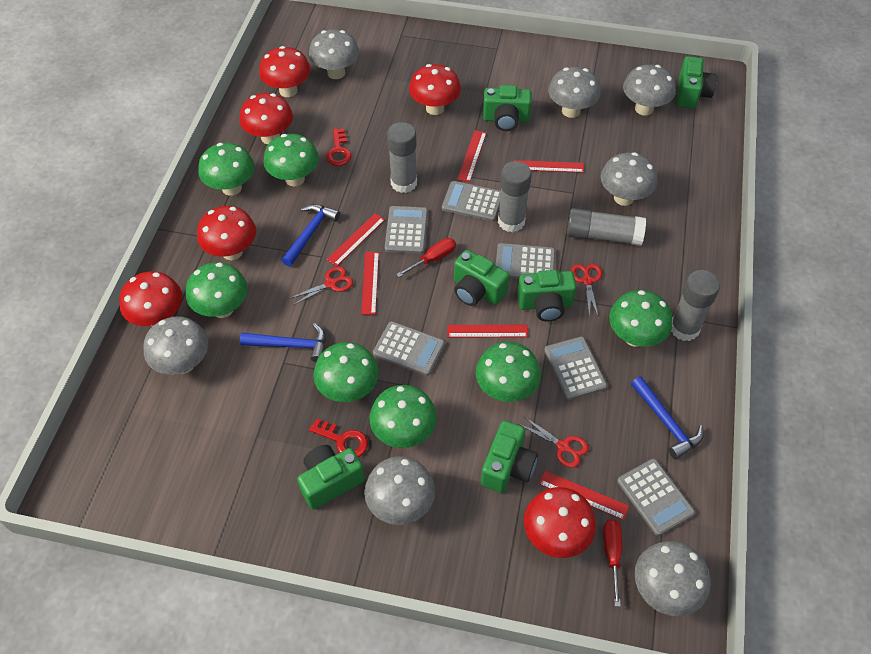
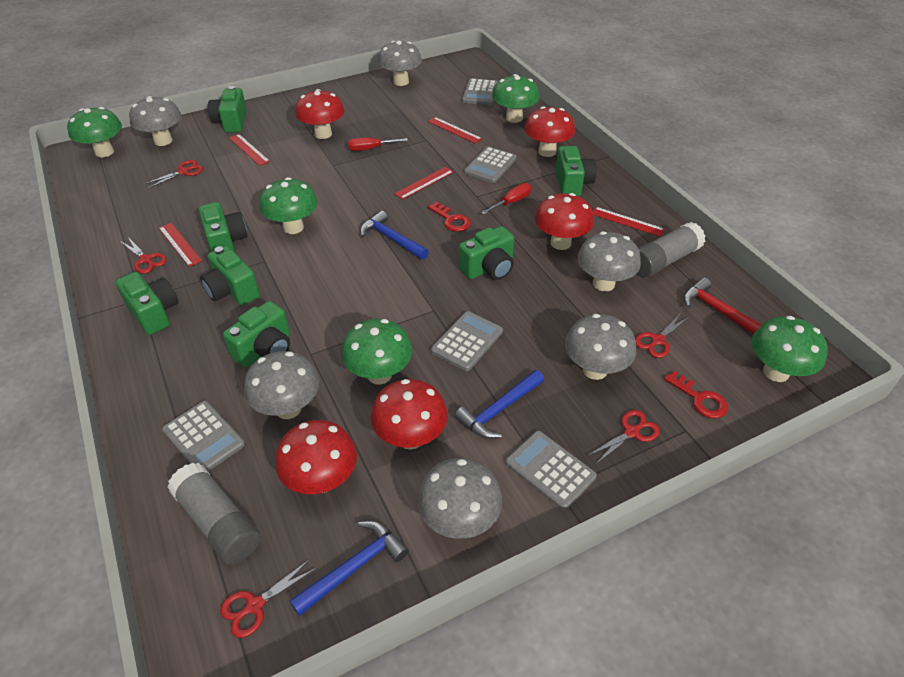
green camera: [297,445,365,510] [454,250,509,306] [481,421,538,493] [483,85,532,131] [517,270,576,322] [677,56,717,109] = 6 -> [116,272,178,335] [199,202,248,252] [200,246,260,306] [208,86,247,133] [223,301,290,367] [459,226,514,280] [555,146,597,196] = 7
green mushroom: [186,262,248,318] [198,143,254,196] [263,134,319,186] [313,342,379,402] [369,385,437,448] [476,342,541,402] [609,290,673,347] = 7 -> [67,107,122,157] [260,177,318,234] [341,319,412,385] [492,74,540,123] [752,316,828,382] = 5
grey calculator: [373,321,445,376] [385,206,428,254] [442,181,501,222] [496,243,555,279] [544,336,607,400] [617,459,695,536] = 6 -> [162,401,245,471] [431,311,503,371] [462,78,498,105] [464,146,517,183] [505,431,597,510] = 5
grey glue stick: [387,122,417,193] [498,161,532,232] [567,208,646,246] [671,270,720,341] = 4 -> [167,462,261,564] [637,222,705,278] = 2
grey mushroom: [143,316,208,375] [309,29,359,79] [364,456,435,525] [548,67,601,118] [601,152,657,206] [623,64,676,115] [635,541,711,616] = 7 -> [129,96,181,146] [244,351,319,419] [378,41,422,86] [417,458,502,539] [565,314,636,380] [577,231,641,291] = 6
red hammer: none = 0 -> [684,277,762,334] = 1
red mushroom: [119,271,182,326] [197,206,256,260] [240,93,293,144] [259,46,310,97] [409,64,461,115] [524,487,596,558] = 6 -> [275,420,357,494] [295,89,345,139] [371,379,448,450] [524,106,575,157] [535,193,594,250] = 5
red ruler: [326,214,385,266] [361,252,379,315] [447,325,528,337] [457,130,486,182] [513,160,584,173] [539,471,629,520] = 6 -> [159,223,202,267] [229,134,270,166] [394,167,454,200] [428,117,482,144] [593,207,665,237] = 5
red scissors: [288,266,353,306] [519,416,589,468] [571,264,602,316] = 3 -> [120,237,167,274] [144,160,203,188] [220,559,317,638] [587,410,660,465] [635,313,690,358] = 5

